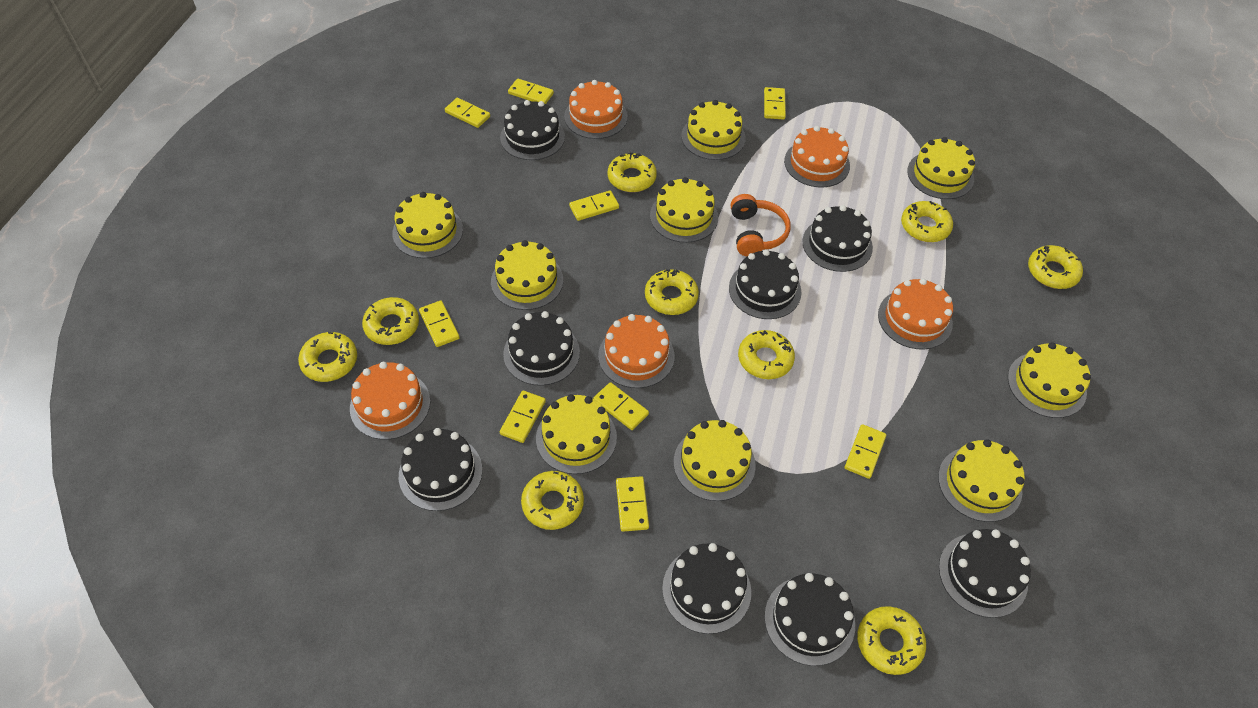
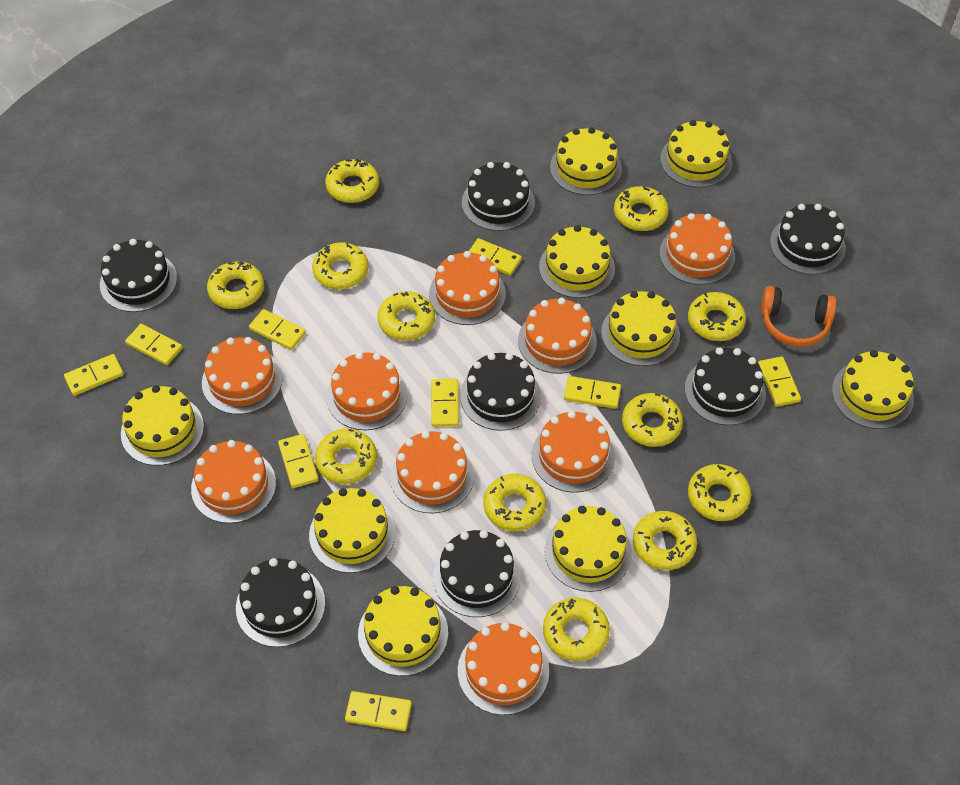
black cake: [399,428,482,511] [500,100,565,160] [503,311,580,386] [662,543,751,634] [729,249,802,319] [764,573,855,666] [802,205,873,272] [939,529,1031,618] = 8 -> [100,239,177,312] [236,558,325,647] [433,530,521,617] [460,353,541,431] [462,162,535,231] [685,347,766,425] [770,204,846,275] = 7
orange cake: [350,362,430,440] [564,80,628,139] [598,314,675,388] [784,126,850,187] [878,278,953,349] = 5 -> [191,440,276,523] [202,337,283,414] [326,352,407,430] [390,431,474,513] [429,251,506,325] [458,622,549,715] [518,298,597,374] [532,411,615,492] [660,213,735,285] = 9
yellow donut: [298,332,357,382] [362,297,419,345] [521,471,584,530] [608,152,657,192] [645,269,699,315] [738,330,795,379] [857,606,926,675] [901,201,953,242] [1028,245,1083,289] = 9 -> [207,261,264,309] [312,242,369,290] [315,429,377,484] [325,159,379,203] [378,291,435,341] [483,474,546,531] [543,598,610,661] [614,186,669,231] [622,393,683,447] [633,511,697,570] [688,292,746,341] [688,464,751,521] = 12

